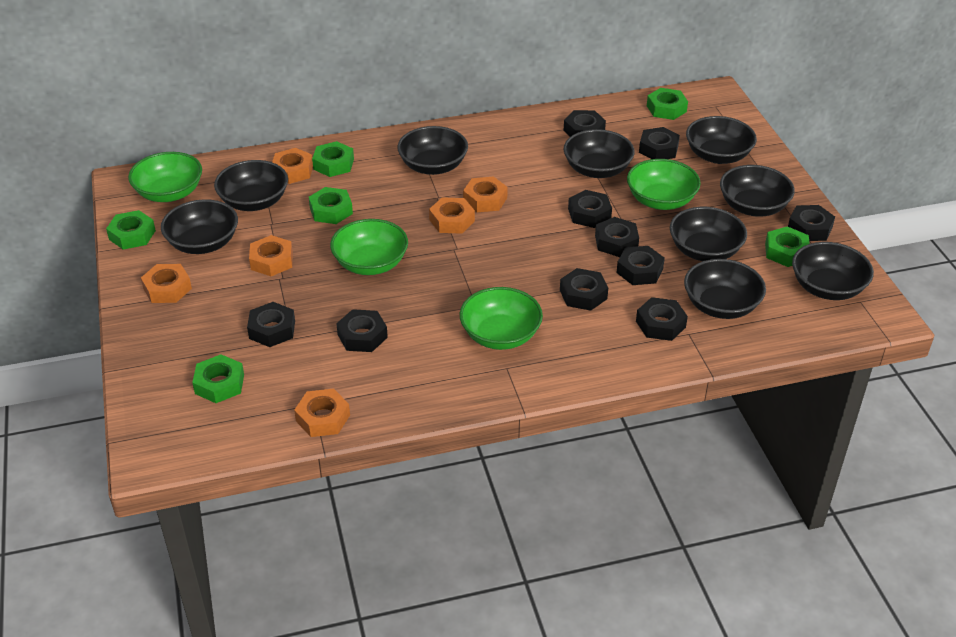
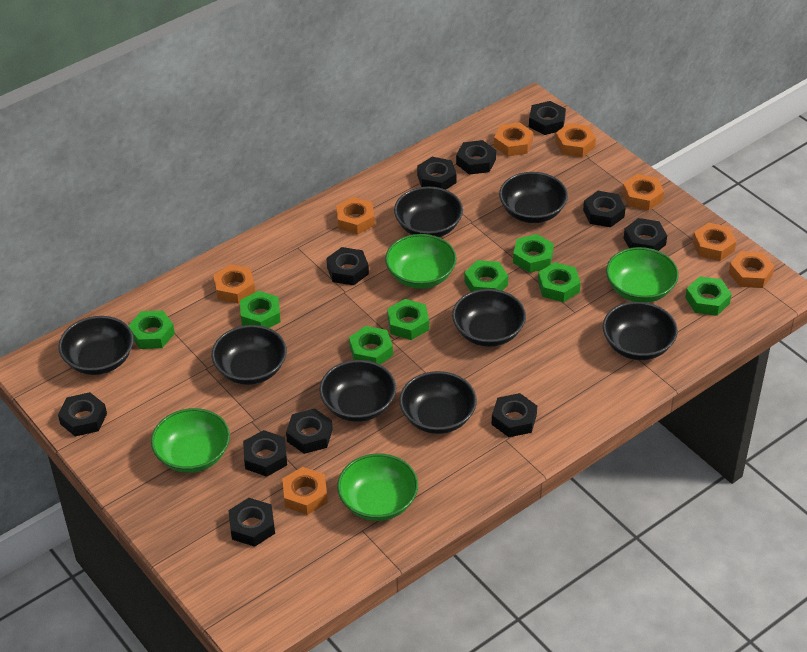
black bowl: [161,199,238,254] [214,160,288,211] [397,126,468,175] [563,129,635,178] [670,207,747,261] [684,259,766,319] [686,116,757,164] [720,165,795,217] [792,242,874,300] = 9 -> [58,316,134,375] [212,325,287,385] [319,360,396,422] [394,187,463,237] [399,371,477,434] [452,289,526,347] [499,172,568,223] [603,302,678,360] = 8
black nut: [247,302,295,347] [336,309,388,352] [560,268,608,311] [564,110,606,137] [568,190,612,228] [595,217,639,257] [617,246,665,285] [636,297,688,341] [639,127,680,159] [788,205,835,241] = 10 -> [58,392,107,437] [228,498,275,547] [243,430,287,477] [286,409,333,454] [326,247,369,285] [417,157,457,190] [456,140,496,175] [492,393,537,437] [529,101,566,135] [583,191,625,227] [624,218,667,251] = 11
green nut: [106,210,156,250] [192,354,244,403] [309,187,353,224] [312,141,354,177] [647,88,688,120] [765,226,810,267] = 6 -> [128,311,175,349] [240,291,281,328] [349,326,393,365] [387,299,429,340] [464,260,508,292] [513,234,554,273] [538,262,581,302] [685,276,732,316] = 8
orange nut: [141,264,192,303] [249,235,293,276] [272,148,313,184] [294,389,350,437] [429,197,475,234] [463,177,508,212] = 6 -> [213,264,255,304] [282,467,328,515] [336,197,375,235] [494,122,533,156] [555,123,596,157] [622,174,664,210] [692,223,736,261] [729,251,774,288] = 8

